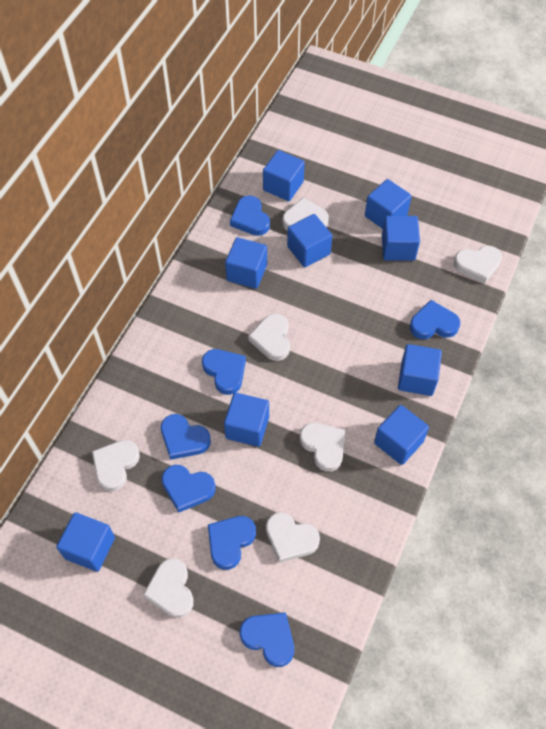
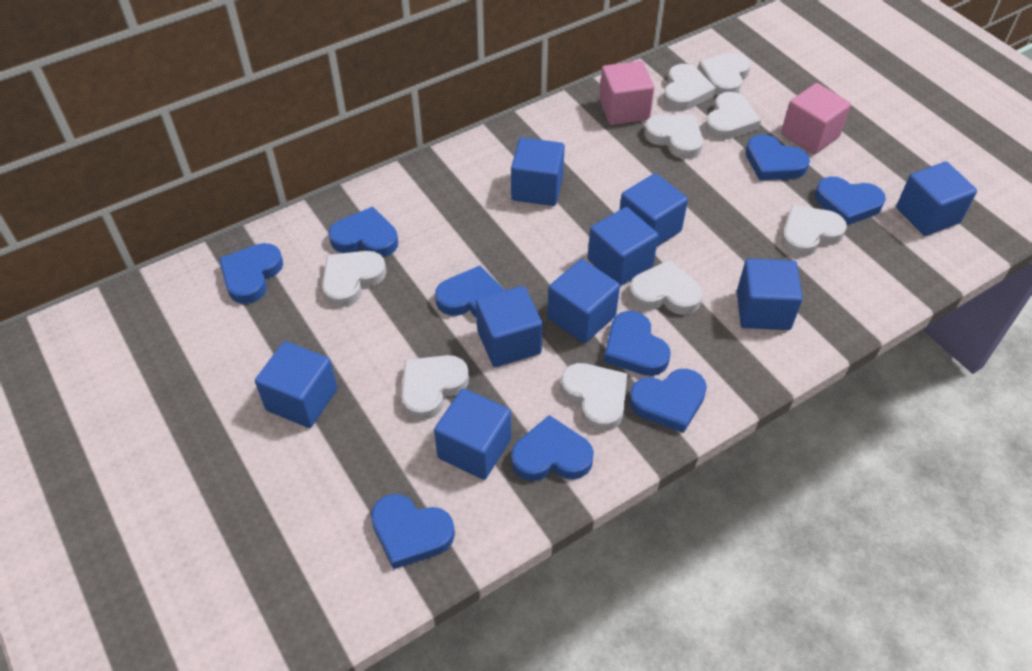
blue heart: [161,414,211,460] [162,465,216,512] [202,349,246,395] [208,516,256,570] [230,195,270,236] [240,613,294,667] [410,300,460,339] = 7 -> [219,243,283,304] [329,207,398,257] [371,494,455,569] [435,266,505,318] [511,415,594,481] [604,311,670,376] [629,369,707,433] [746,134,810,181] [815,177,886,225] = 9
pink cube: none = 0 -> [599,61,654,125] [781,83,851,154] = 2
white heart: [92,440,140,492] [143,558,194,618] [248,313,290,361] [266,512,320,563] [282,198,329,231] [300,423,345,472] [454,246,502,284] = 7 -> [322,251,386,307] [401,355,469,420] [561,363,627,431] [629,260,703,315] [644,115,703,159] [663,64,716,111] [698,52,751,96] [705,92,761,140] [781,205,847,256] = 9

